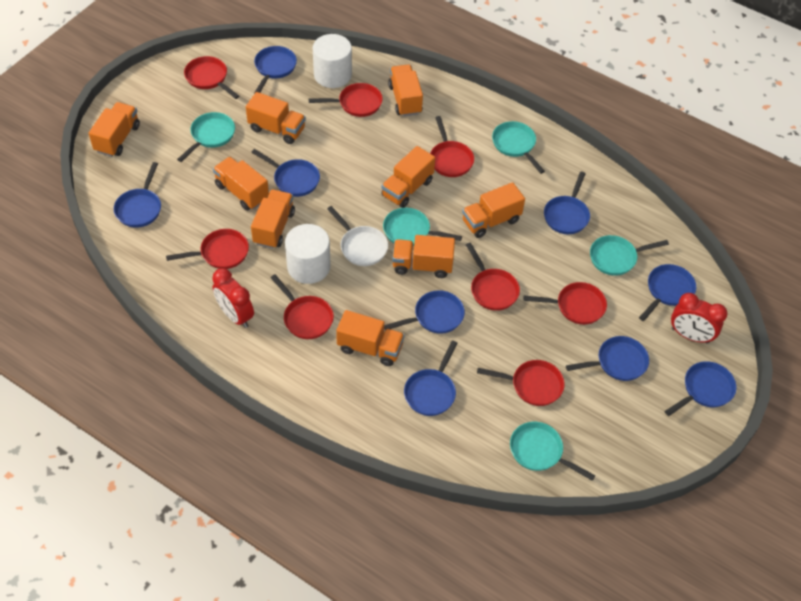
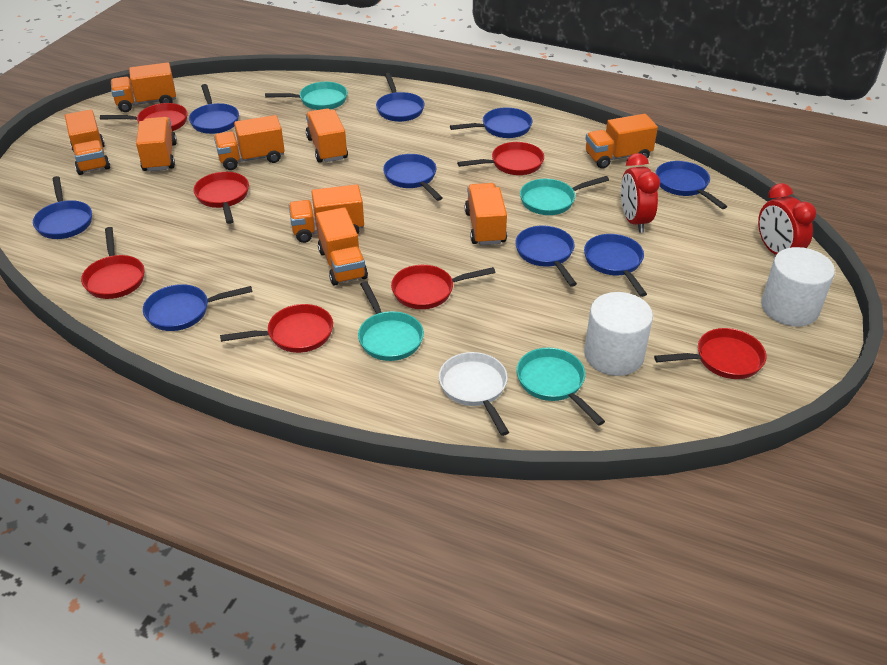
red pan: [166,229,249,269] [184,56,239,99] [271,274,334,339] [309,83,383,117] [430,116,474,177] [466,243,520,311] [477,360,565,406] [523,282,607,325] = 8 -> [81,227,144,299] [100,103,188,131] [194,172,249,224] [220,304,333,353] [391,265,495,309] [457,142,544,175] [654,328,766,379] = 7
turquoise pan: [177,112,235,162] [383,208,462,246] [492,121,545,174] [510,422,595,481] [590,235,669,276] = 5 -> [265,82,347,110] [358,281,424,361] [517,348,605,426] [520,176,609,215] = 4

